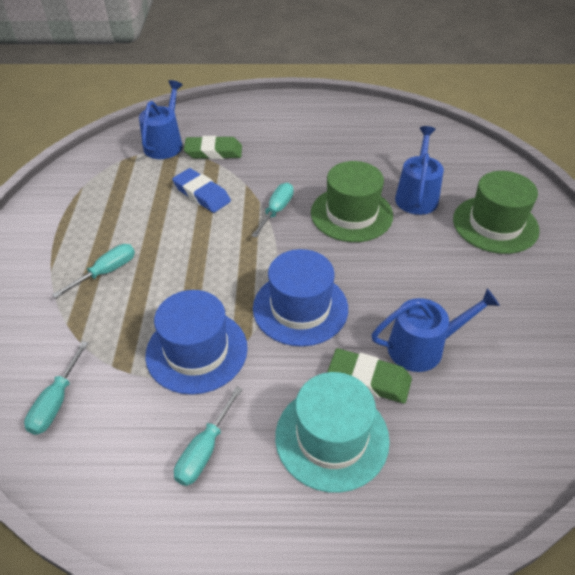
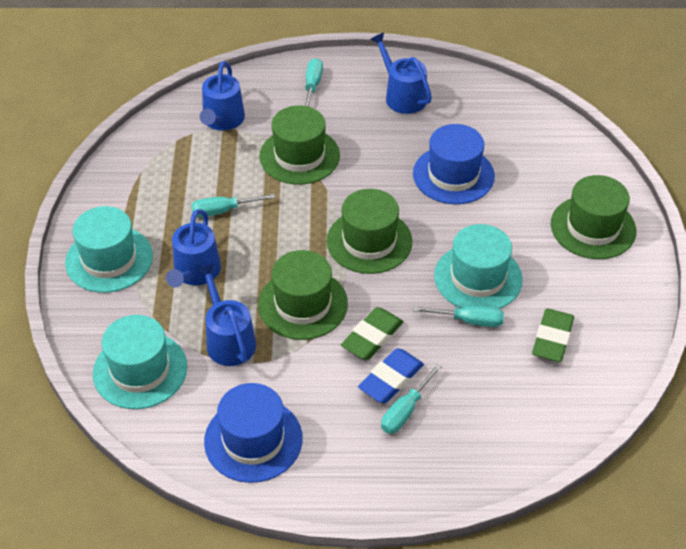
blue watering can: [139,80,183,159] [372,289,500,372] [395,126,444,215] = 3 -> [166,209,221,287] [197,264,256,366] [200,61,245,131] [370,33,432,114] = 4
green hat: [311,161,393,242] [453,171,540,254] = 2 -> [258,250,348,340] [259,105,340,185] [327,189,412,274] [551,175,636,259] = 4
turquoise hat: [275,372,390,493] = 1 -> [65,206,153,293] [93,315,187,409] [434,224,523,309] = 3

